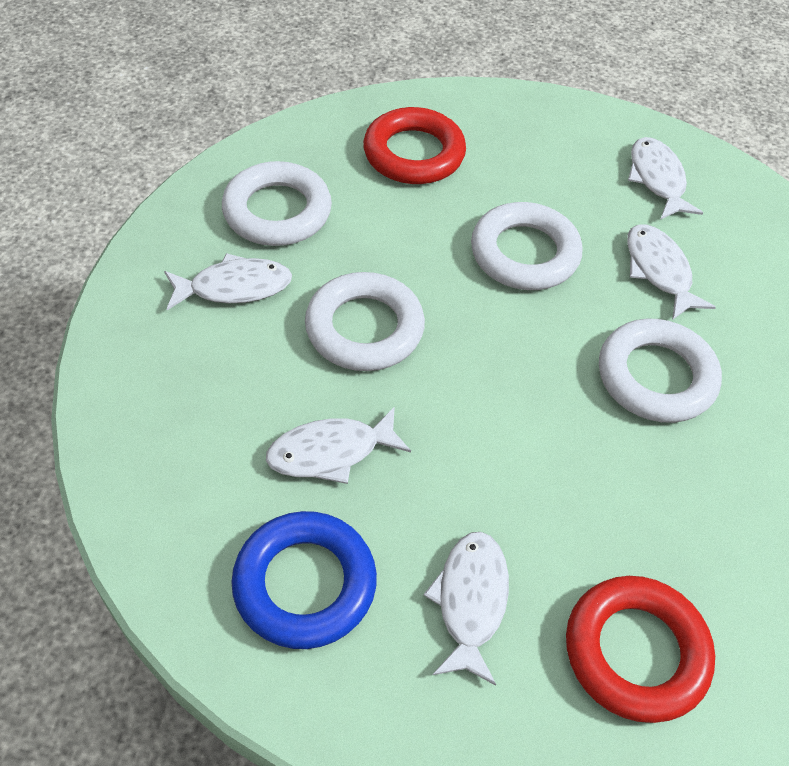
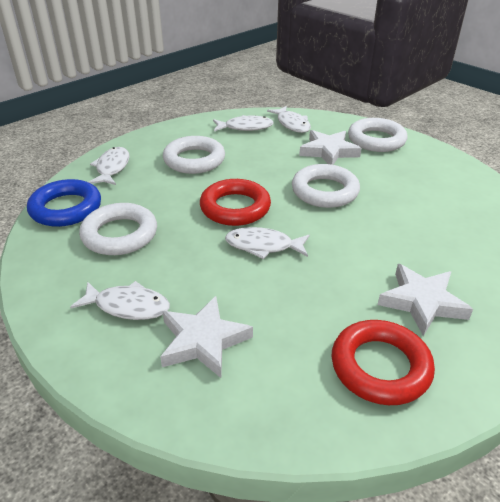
white star: none = 0 -> [160,296,253,378] [299,130,361,165] [377,264,473,336] = 3

